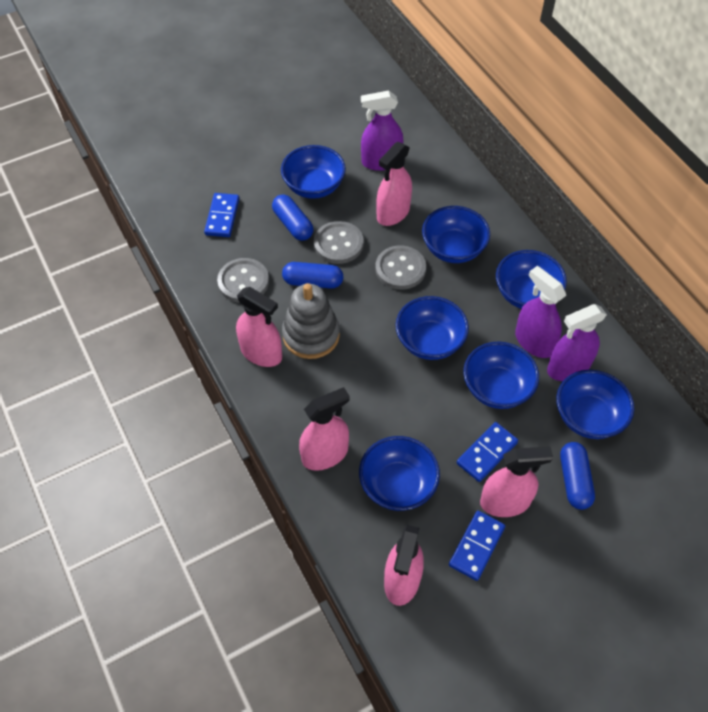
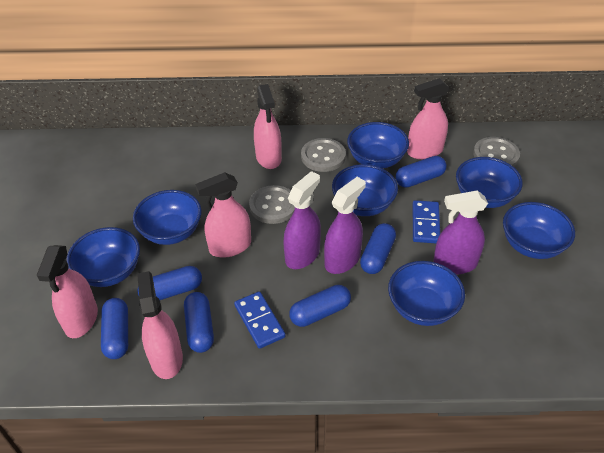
blue capsule: [272,194,313,241] [282,262,343,289] [560,442,595,510] = 3 -> [101,298,128,359] [137,266,202,300] [184,292,214,353] [289,285,351,327] [360,223,396,274] [395,156,447,188] = 6
blue domino: [204,193,239,237] [449,511,505,581] [457,422,518,482] = 3 -> [234,291,285,349] [412,200,440,243] = 2
grey stacking toy: [282,283,340,359] = 1 -> none = 0

